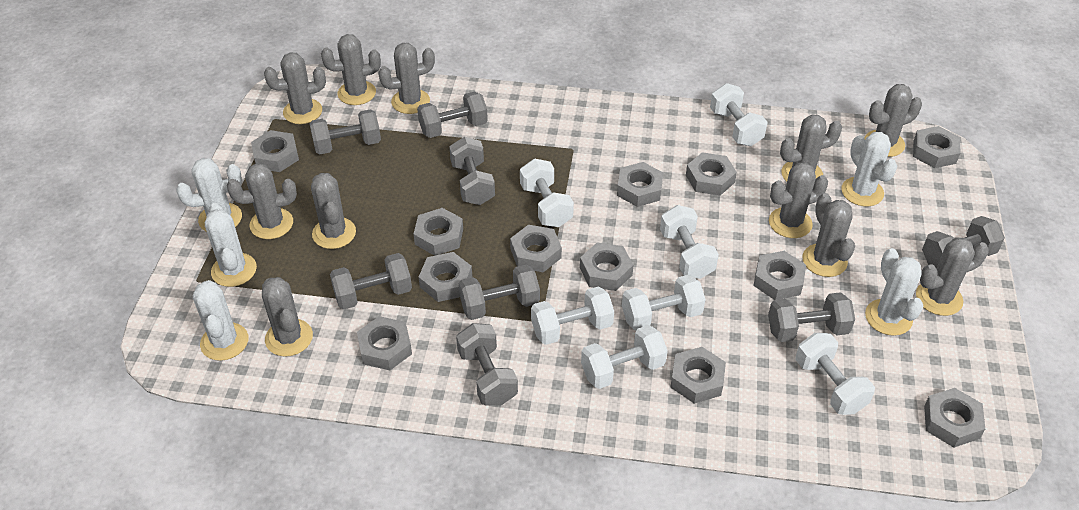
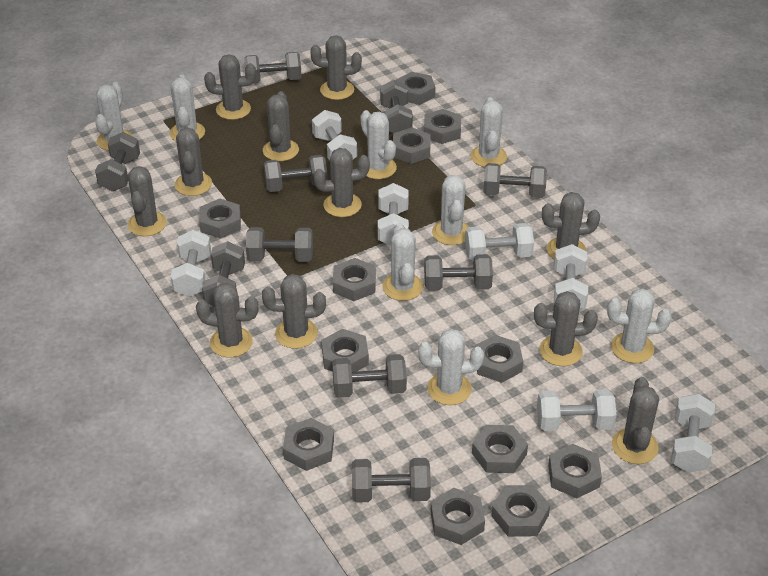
grey dumbbell: [310,109,381,154] [330,253,412,310] [417,91,488,138] [449,137,495,205] [456,323,518,405] [459,265,540,320] [768,292,855,342] [922,216,1005,268] = 8 -> [95,132,140,192] [202,241,245,307] [244,52,302,83] [246,227,313,262] [264,155,328,192] [332,354,407,398] [352,458,431,503] [380,80,413,133] [424,254,493,291] [484,163,547,198] = 10
white cactus: [176,158,242,232] [193,280,248,361] [205,203,257,287] [841,132,898,206] [865,248,924,336] = 5 -> [95,82,133,151] [169,75,205,141] [360,110,397,179] [382,223,423,301] [418,329,484,405] [432,175,469,245] [470,97,507,167] [607,288,671,363] = 8

